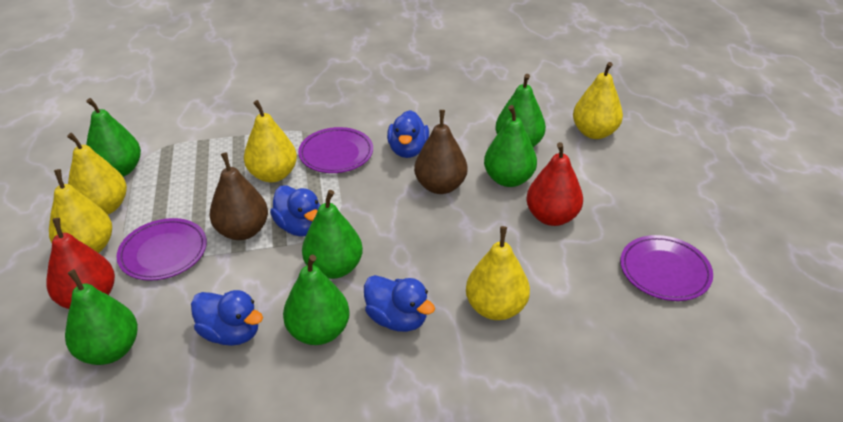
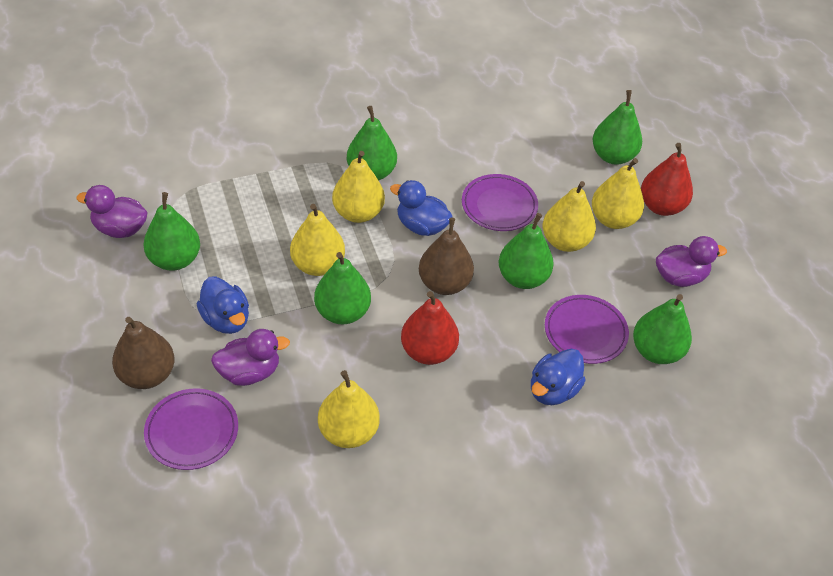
blue duck: [191,290,263,346] [270,185,320,236] [364,275,435,332] [387,110,429,158] = 4 -> [197,276,249,334] [390,180,453,236] [531,348,586,405] = 3
purple duck: none = 0 -> [76,185,148,238] [211,329,290,386] [656,236,727,287] = 3

